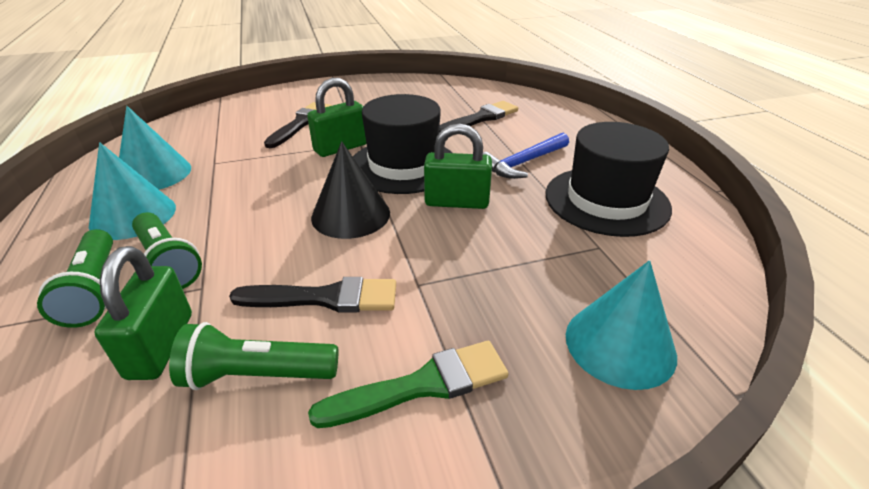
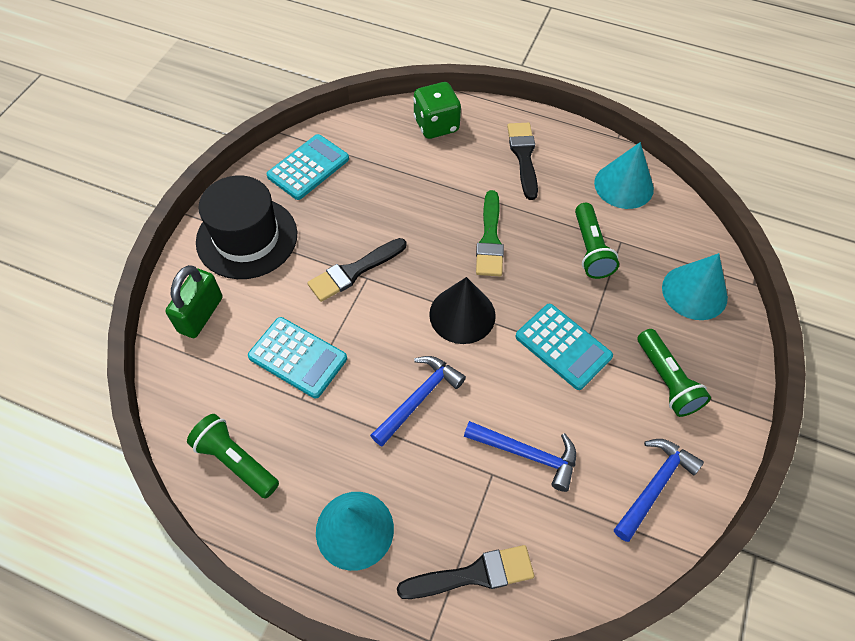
black hat: [353,94,452,194] [546,122,672,237] = 2 -> [196,175,297,279] = 1
blue hammer: [483,133,569,179] = 1 -> [370,356,466,446] [464,421,576,492] [614,439,704,542] = 3
green dice: none = 0 -> [413,82,461,139] = 1
green padlock: [94,246,192,380] [307,78,367,157] [424,123,492,209] = 3 -> [165,265,223,338] = 1
turquoise calculator: none = 0 -> [248,317,347,398] [266,134,349,200] [516,304,613,390] = 3

